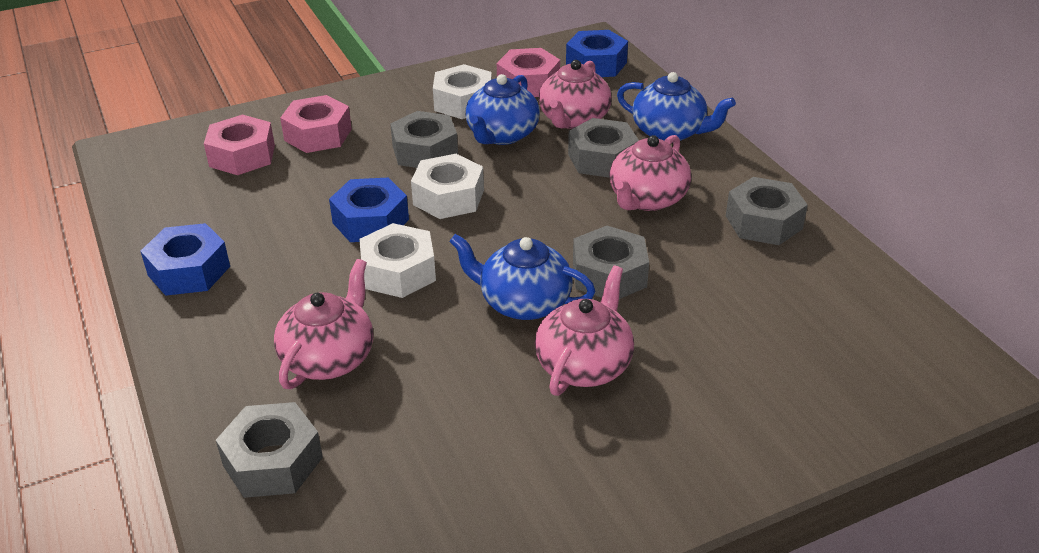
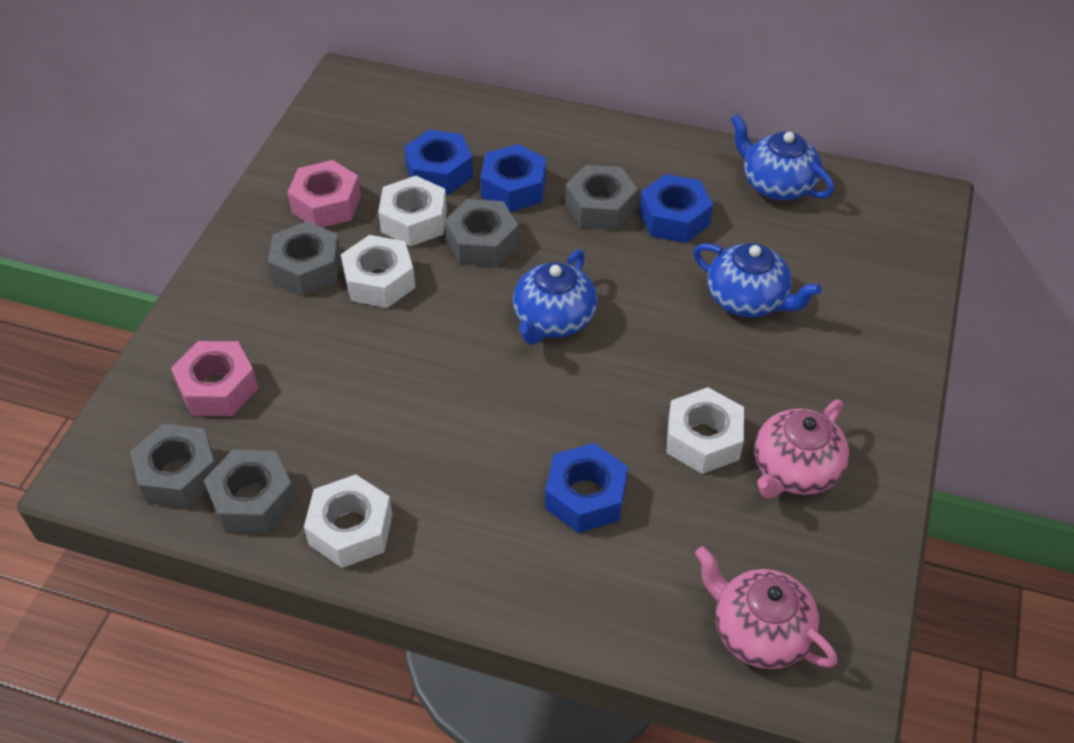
blue nut: [140,223,230,296] [329,178,409,242] [566,30,628,77] = 3 -> [404,130,473,195] [480,144,546,212] [545,443,628,533] [639,174,713,243] = 4
pink nut: [204,115,275,175] [280,95,352,153] [497,48,560,97] = 3 -> [171,341,258,416] [287,160,361,228] = 2
pink teapot: [274,259,373,389] [535,266,634,396] [539,60,612,129] [609,135,691,211] = 4 -> [695,546,838,669] [755,400,849,498] = 2
white nut: [359,223,436,298] [411,154,484,219] [433,64,492,119] = 3 -> [304,474,393,568] [341,235,416,308] [378,176,447,246] [666,387,744,474] = 4

